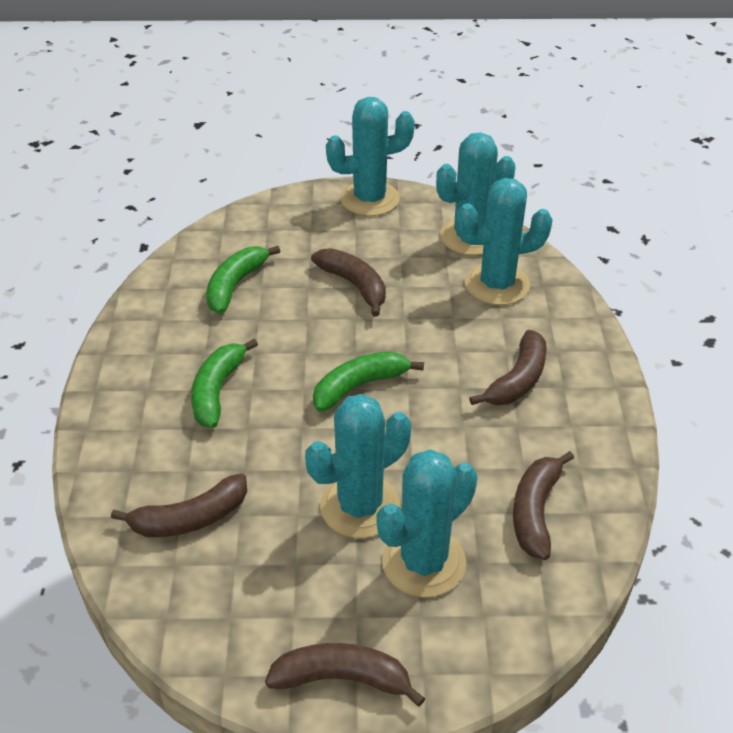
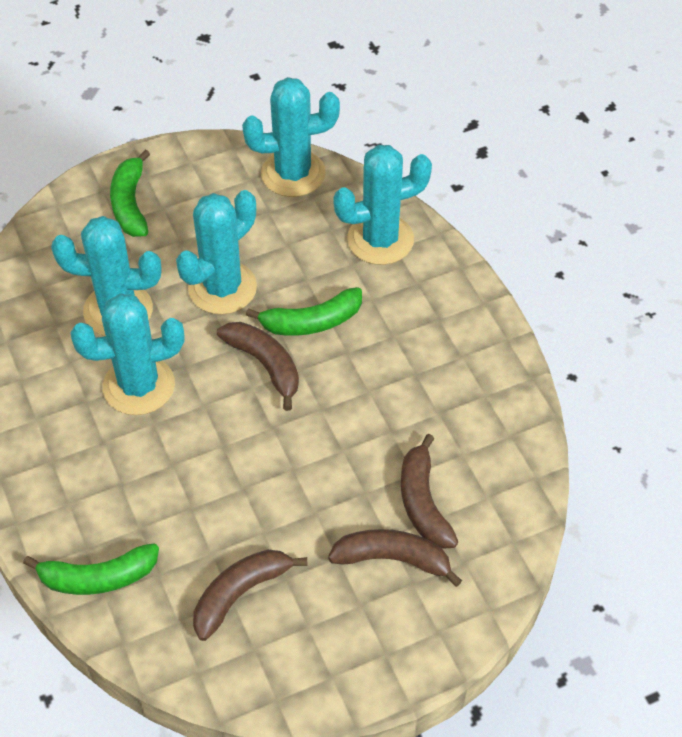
brown banana: [111,474,247,537] [265,643,425,707] [311,248,386,317] [469,330,547,405] [513,451,574,560] = 5 -> [193,550,308,641] [217,322,299,411] [328,529,462,587] [401,434,458,549] = 4

